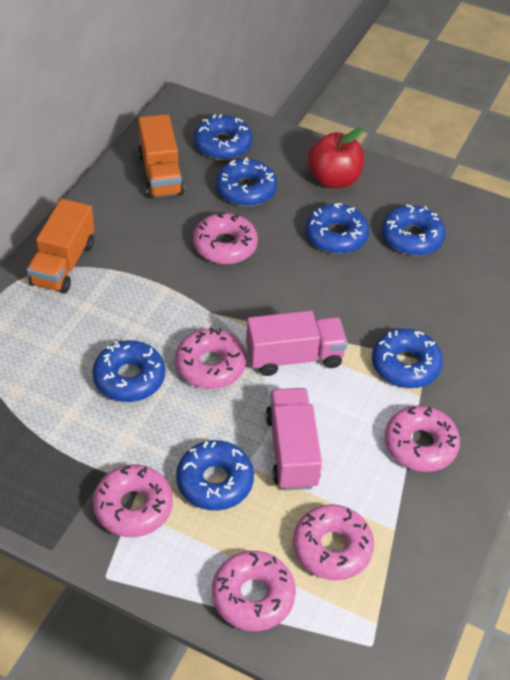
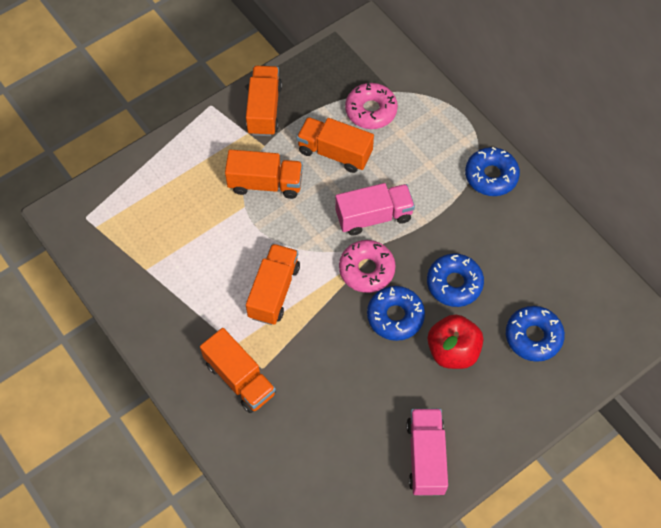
blue donut: [92,340,165,402] [176,440,254,511] [194,114,253,160] [216,157,277,206] [305,203,369,254] [372,328,443,388] [382,205,446,256] = 7 -> [367,286,425,341] [427,254,484,307] [465,147,520,196] [506,306,565,362] = 4
orange truck: [27,199,94,293] [138,114,184,199] = 2 -> [200,328,276,413] [225,150,303,199] [246,66,282,136] [246,244,300,325] [297,117,374,173] = 5
pink donut: [93,465,173,537] [175,327,246,389] [193,212,258,264] [212,551,296,631] [293,504,374,580] [385,405,460,472] = 6 -> [339,240,396,293] [345,83,398,129] = 2

